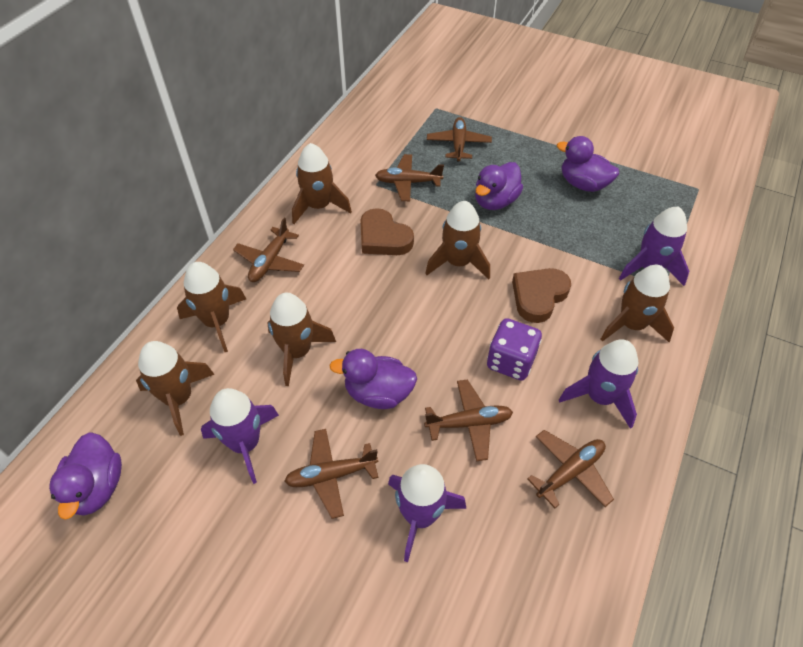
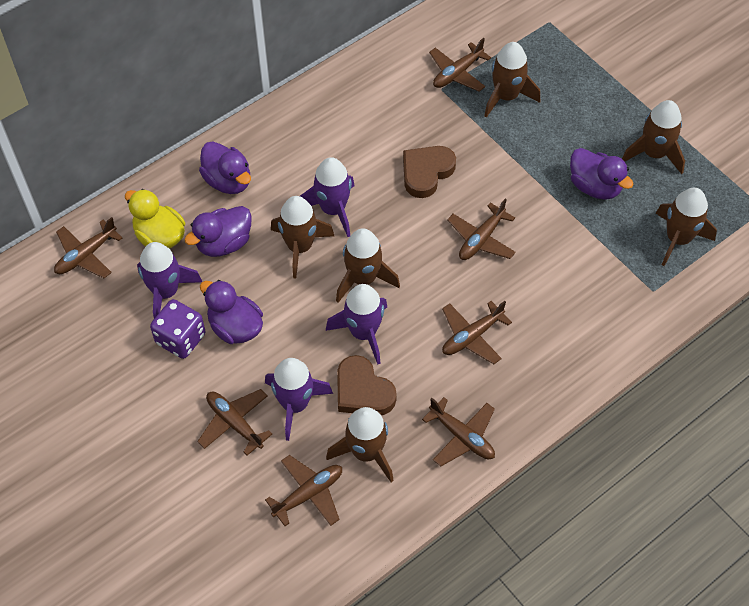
brown plane: [233,218,304,282] [284,429,379,519] [375,154,444,201] [424,379,513,461] [427,117,492,162] [527,430,614,508] = 6 -> [54,217,122,278] [197,389,272,456] [265,455,342,526] [422,397,495,466] [429,38,491,92] [442,301,512,364] [447,199,516,260] = 7
yellow duck: none = 0 -> [125,189,185,249] = 1

